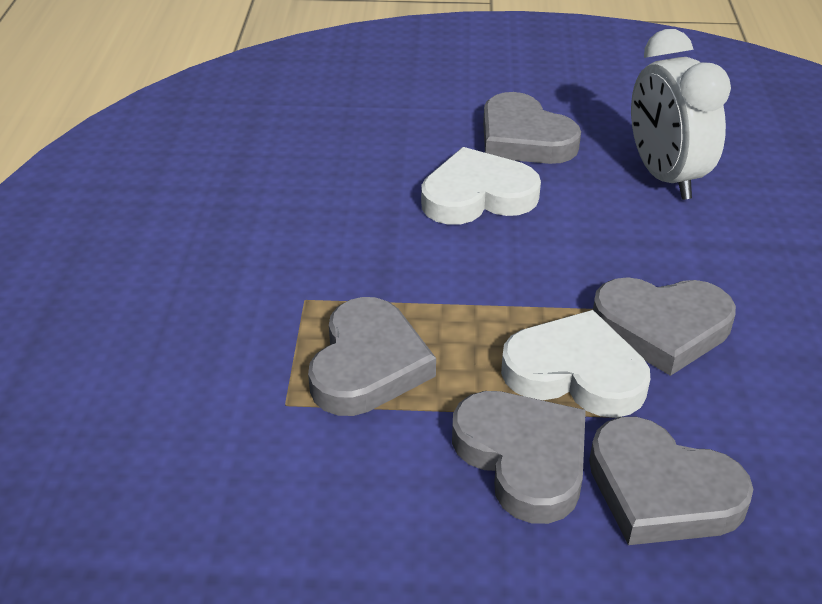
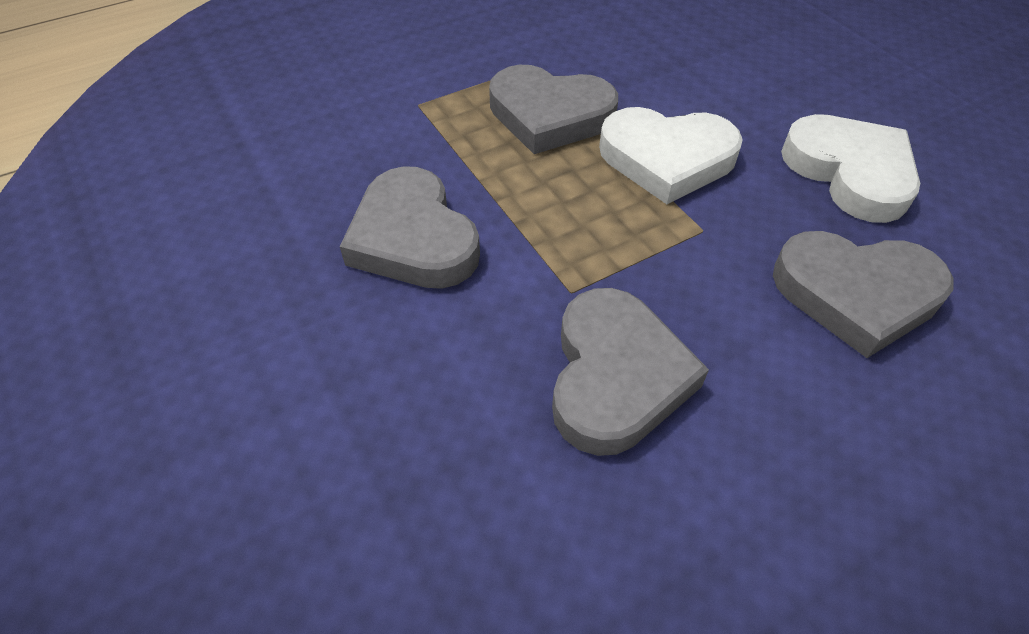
grey heart: [308,297,436,416] [452,391,586,524] [483,92,581,164] [589,417,754,545] [593,277,736,376] = 5 -> [340,166,480,289] [489,65,618,154] [552,288,709,456] [773,231,953,358] = 4
white clock: [631,29,731,200] = 1 -> none = 0

